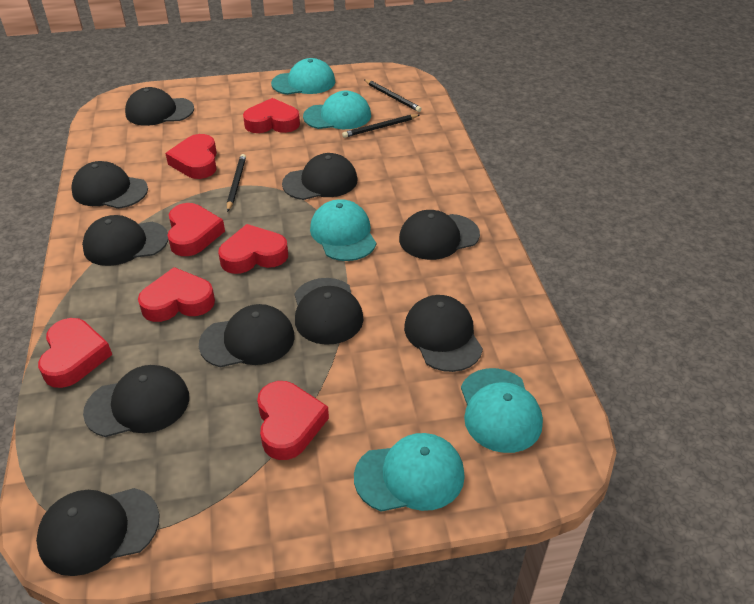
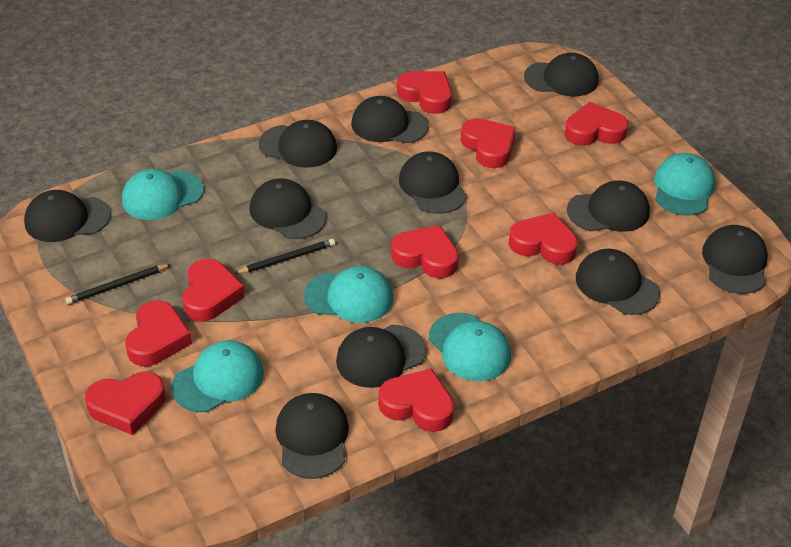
black cap: [36,488,160,576] [71,161,148,209] [82,215,168,266] [83,365,189,437] [125,87,194,126] [199,304,295,367] [282,153,358,200] [294,278,363,345] [399,210,480,260] [404,295,483,372] = 10 -> [24,190,111,242] [250,178,327,239] [259,120,337,168] [275,393,349,479] [336,325,426,388] [351,96,429,143] [399,151,467,214] [524,53,598,96] [567,180,650,232] [576,249,660,315] [702,225,768,294] = 11
black pencil: [227,154,246,212] [342,114,419,138] [364,79,422,112] = 3 -> [65,264,171,304] [234,239,335,274] = 2
red heart: [38,318,112,388] [138,267,215,322] [165,134,217,179] [167,203,225,256] [218,224,288,274] [243,98,300,133] [257,381,329,460] = 7 -> [85,372,166,435] [125,301,192,366] [182,259,245,322] [378,368,454,432] [391,225,459,278] [397,71,452,114] [461,118,516,168] [509,212,578,265] [565,102,628,146] = 9

